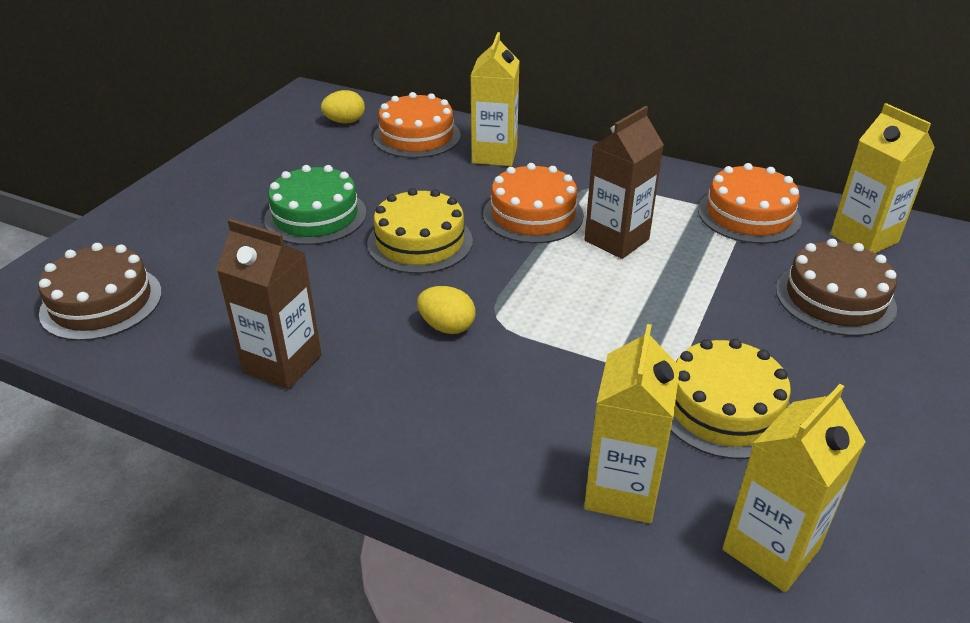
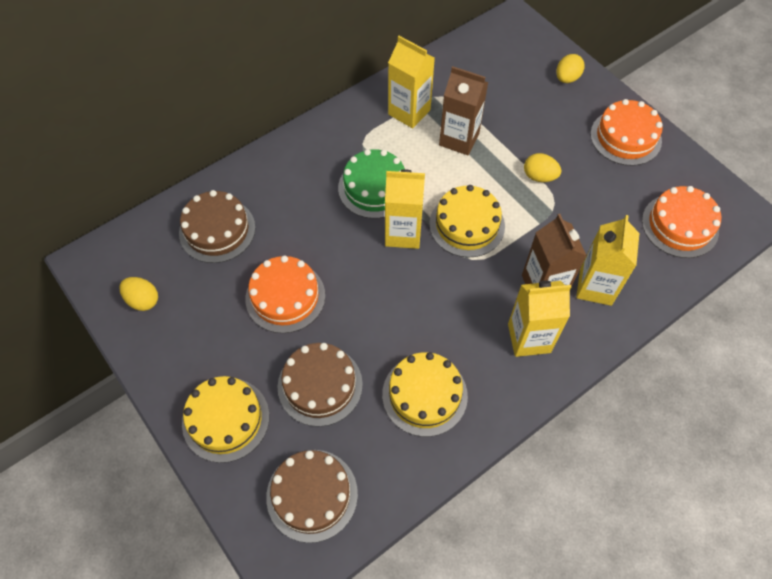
brown cake: [38,243,162,341] [776,239,897,336] = 2 -> [179,190,255,263] [266,450,358,543] [278,343,363,427] = 3
yellow cake: [367,188,473,274] [671,339,791,459] = 2 -> [182,376,269,463] [382,352,468,437] [429,185,505,257] = 3
yellow egg: [321,90,365,123] [417,286,475,334] = 2 -> [119,277,158,311] [524,153,561,182] [556,54,585,83] = 3

